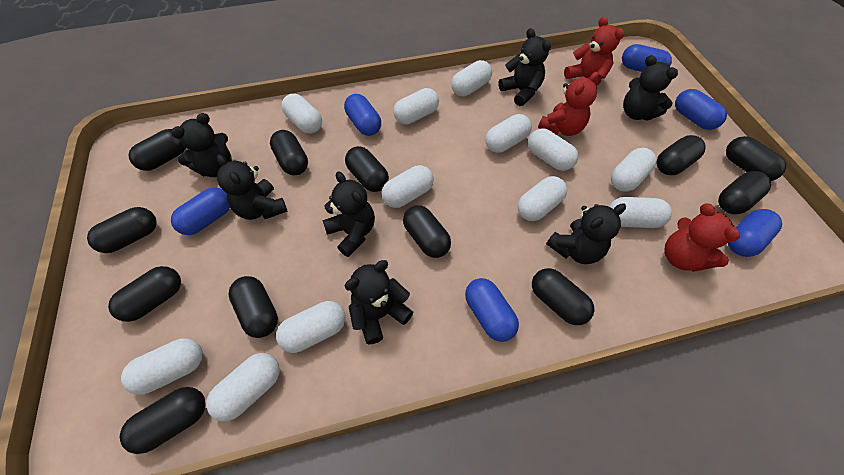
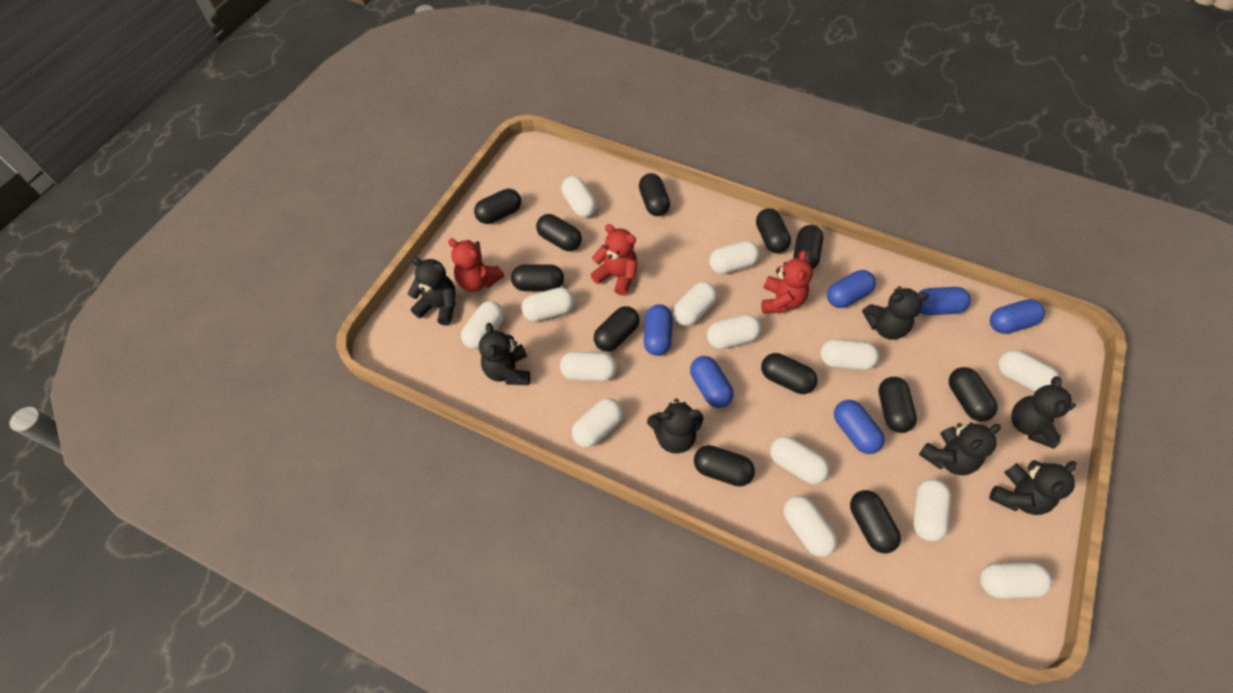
white capsule: [121,338,203,395] [206,353,280,421] [276,301,346,353] [282,94,322,134] [381,165,434,208] [393,88,439,125] [451,60,492,96] [485,114,532,153] [518,176,567,221] [528,128,578,171] [609,197,672,228] [611,148,656,192] = 12 -> [461,301,504,349] [521,287,575,322] [560,352,617,381] [561,176,597,217] [572,398,623,448] [673,282,717,326] [707,315,761,349] [709,241,760,274] [770,436,829,484] [784,496,838,557] [820,339,879,370] [913,479,951,542] [980,562,1052,599] [998,350,1059,392] = 14

